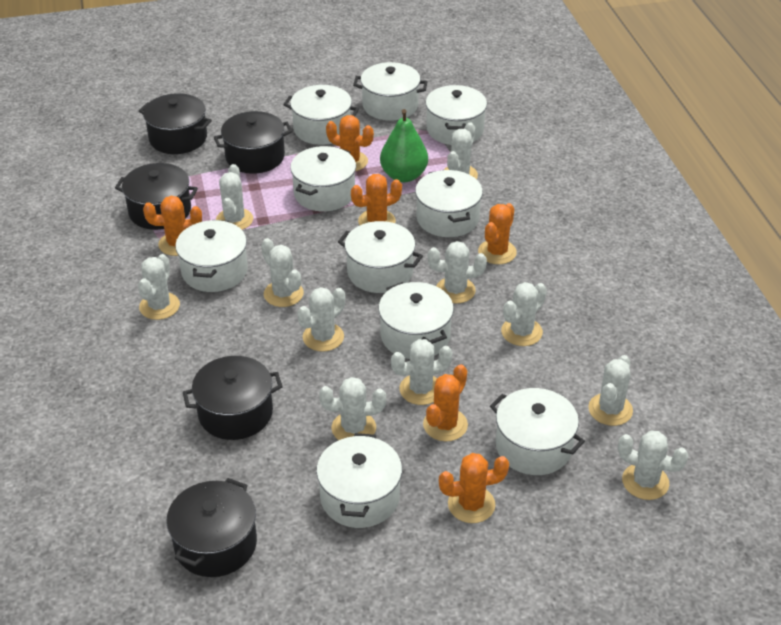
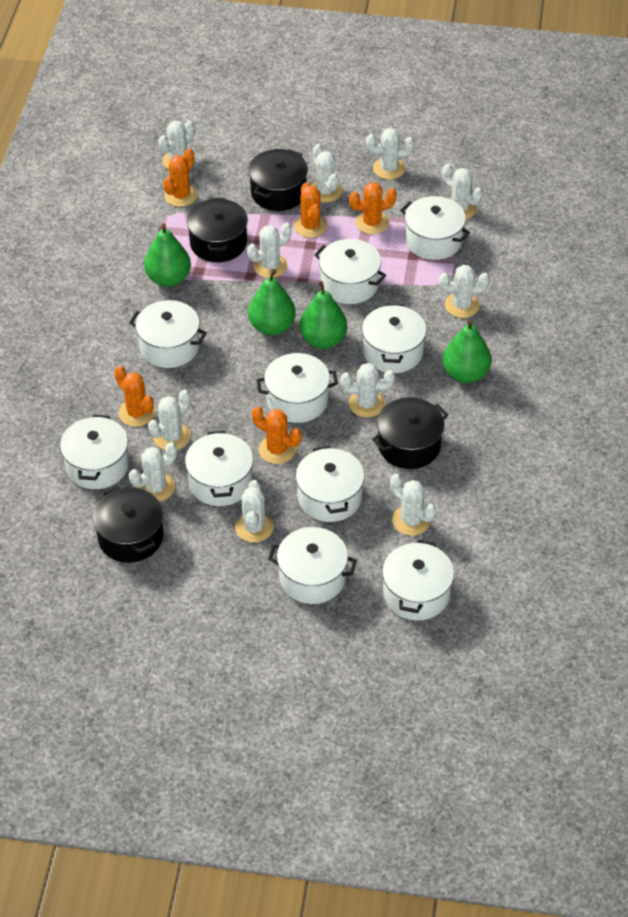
black pot: [115,163,198,230] [139,93,212,154] [166,478,257,577] [183,356,283,440] [214,111,292,174] = 5 -> [93,486,163,563] [187,198,248,262] [248,149,308,211] [372,397,448,469] = 4
green pear: [380,109,428,182] = 1 -> [144,223,191,287] [248,269,296,335] [299,281,347,349] [443,319,491,383] = 4
orange cactus: [143,196,202,256] [326,115,374,171] [351,174,402,225] [423,364,468,441] [439,453,509,523] [478,203,517,264] = 6 -> [114,366,155,427] [163,148,198,207] [252,407,302,464] [294,183,328,238] [349,182,397,234] = 5

